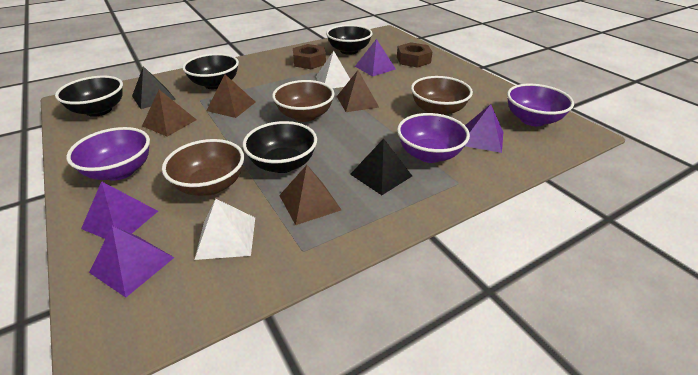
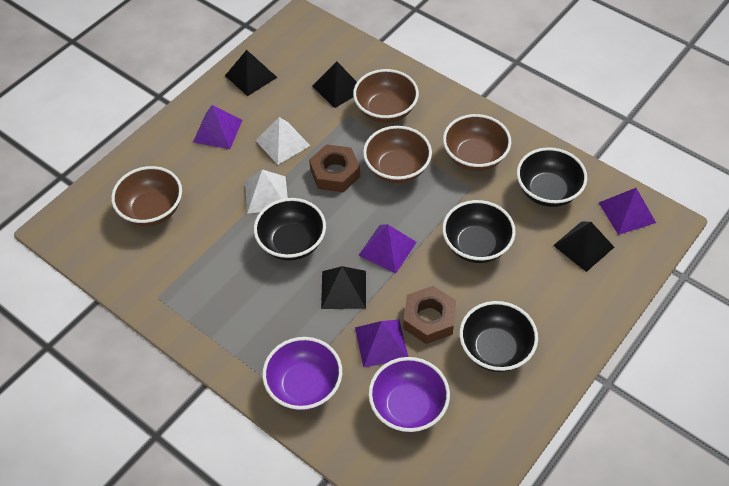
black pyramid: [132,66,176,109] [350,138,412,195] = 2 -> [225,50,277,96] [312,62,357,108] [321,266,366,309] [553,221,614,272] = 4
brown bowl: [162,139,244,196] [272,80,334,122] [411,76,473,116] = 3 -> [111,166,182,226] [353,69,419,123] [363,126,432,184] [443,114,511,171] = 4
brown pyramid: [142,90,197,137] [207,75,255,118] [279,165,341,225] [337,70,379,112] = 4 -> none = 0
purple bowl: [66,127,150,181] [397,113,470,163] [507,84,574,126] = 3 -> [262,337,342,410] [368,357,450,432] = 2

